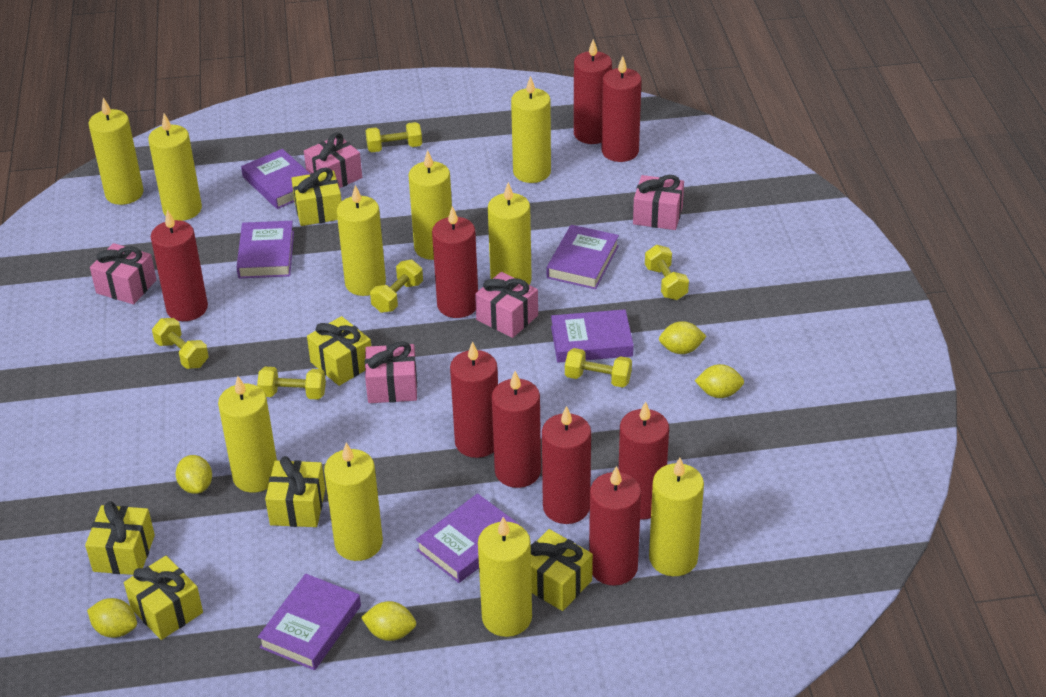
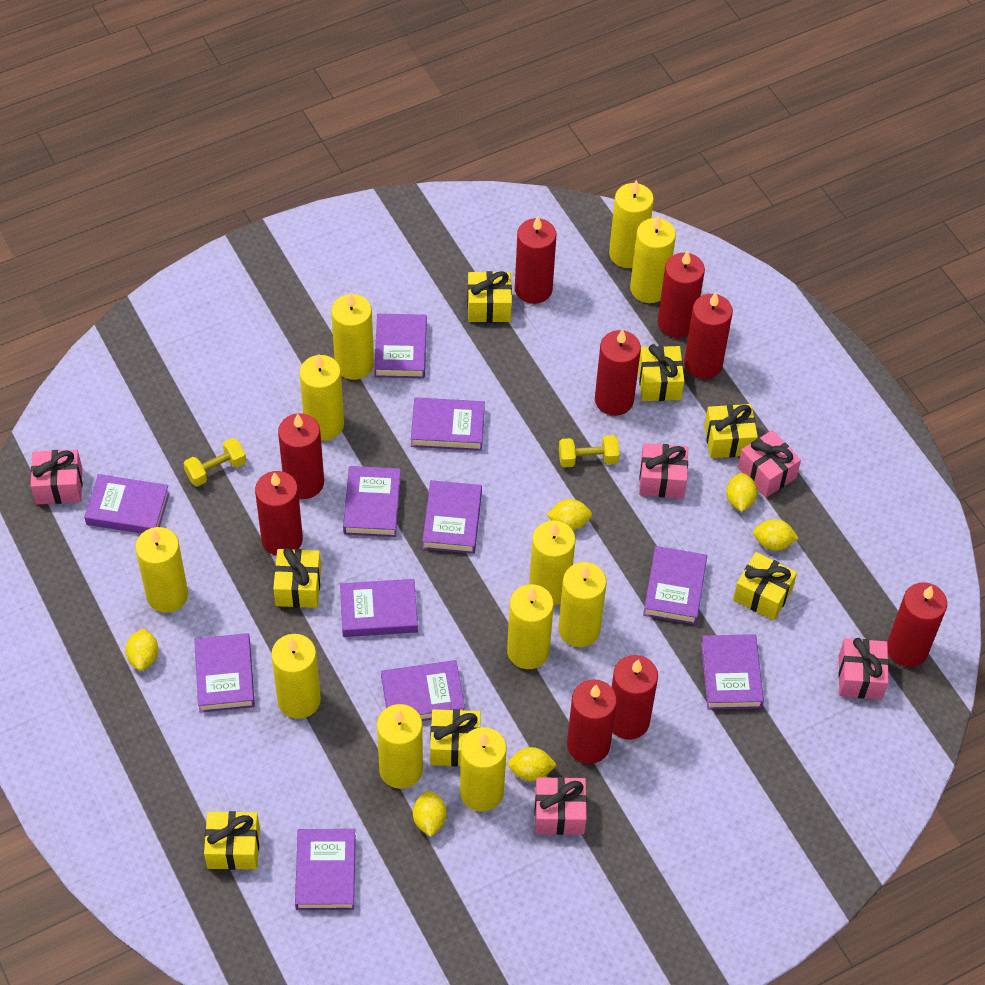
purple book: [236,221,294,278] [241,149,310,209] [258,574,361,670] [416,493,520,583] [547,225,619,289] [551,309,634,363] = 6 -> [84,474,170,534] [194,633,255,713] [295,829,356,910] [340,579,418,637] [343,466,401,537] [374,314,427,378] [381,660,465,721] [411,397,485,451] [422,480,482,554] [643,546,707,625] [701,634,764,710] = 11
yellow candle: [89,98,144,205] [148,114,202,221] [218,376,277,492] [324,443,383,561] [337,185,386,296] [408,150,452,260] [478,517,532,637] [488,182,532,285] [511,76,551,183] [649,458,704,576] = 10 -> [135,527,188,613] [271,634,321,719] [299,355,344,441] [331,293,374,380] [377,704,423,789] [460,727,507,812] [507,584,554,669] [529,520,576,605] [558,562,607,647] [609,180,654,268] [630,215,676,303] = 11
yellow dumbbell: [152,318,209,369] [257,367,326,400] [365,122,422,152] [370,260,423,313] [565,348,632,388] [645,245,689,300] = 6 -> [183,438,246,486] [559,435,620,468] = 2
yellow gift: [85,501,155,575] [124,556,203,640] [265,456,325,527] [291,168,342,226] [307,316,371,386] [531,529,593,611] = 6 -> [204,811,260,870] [273,548,321,608] [430,709,481,767] [467,271,512,323] [638,344,684,401] [704,404,758,458] [733,552,797,620] = 7
yellow lemon: [87,598,137,638] [176,455,212,494] [361,601,416,641] [659,321,706,354] [695,364,744,398] = 5 -> [125,628,159,671] [413,791,447,837] [508,747,557,781] [547,499,592,530] [726,473,758,512] [753,519,798,550] = 6

